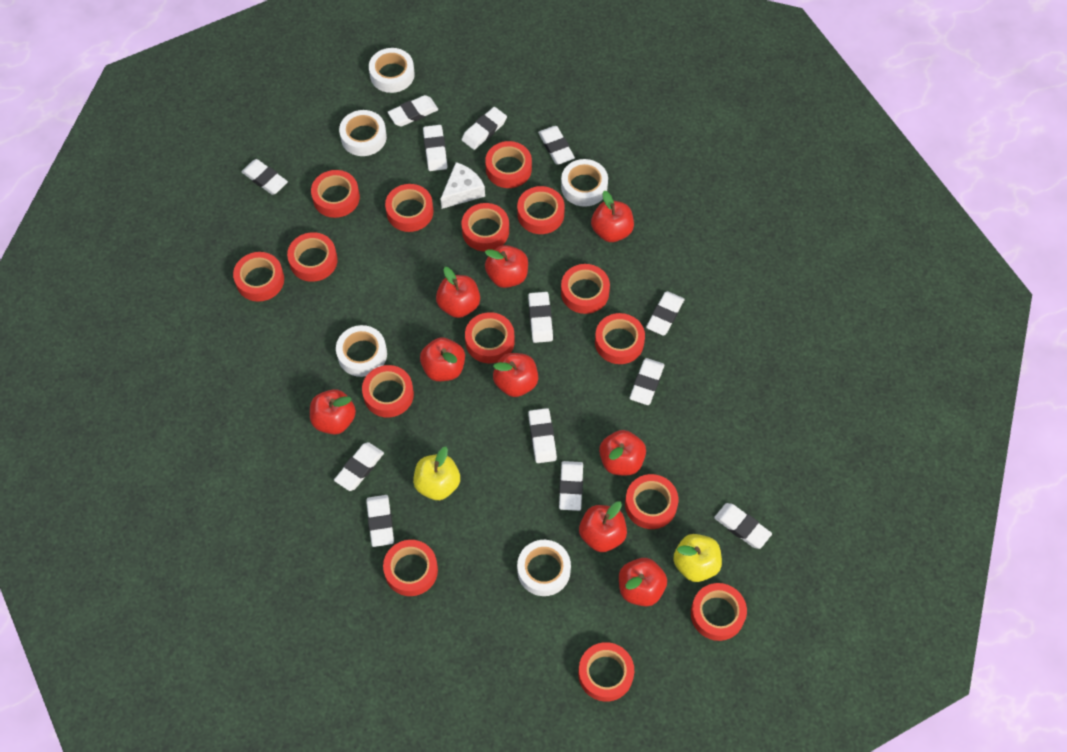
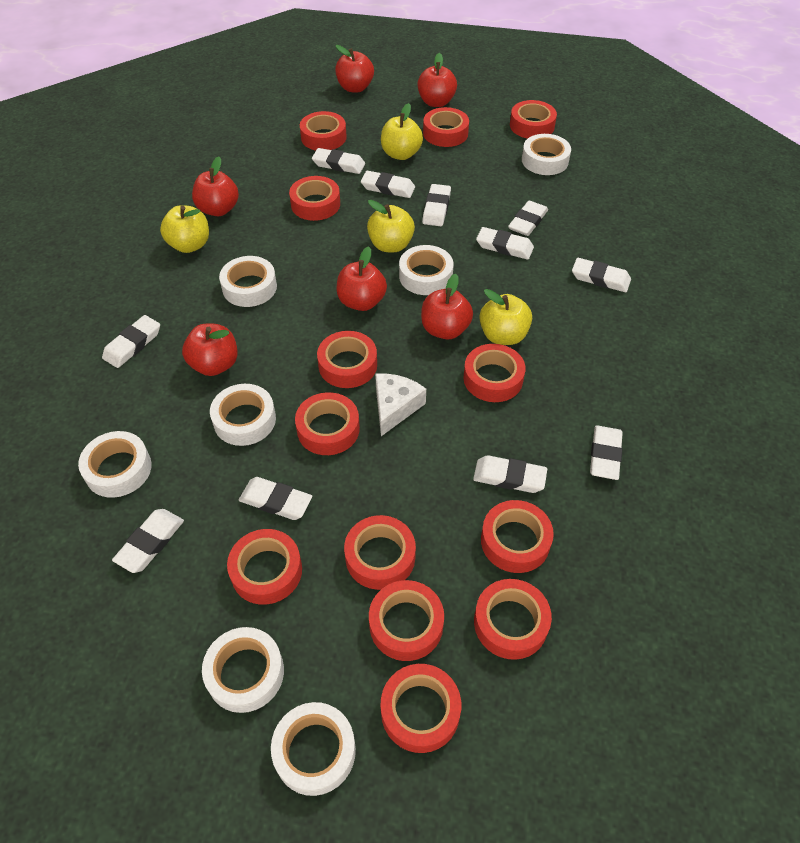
red apple: [310,389,356,434] [420,337,465,381] [436,267,480,318] [485,245,528,288] [493,353,538,397] [579,501,627,552] [591,191,634,242] [599,430,646,475] [619,558,667,606] = 9 -> [182,324,238,376] [192,157,239,216] [335,45,374,93] [336,246,387,311] [417,53,457,107] [421,274,473,339] = 6
red tape: [233,252,284,302] [287,232,338,282] [311,170,360,218] [362,365,414,417] [383,540,438,596] [385,184,434,232] [461,203,509,251] [465,312,515,363] [485,141,532,188] [517,186,565,234] [561,264,610,314] [578,642,634,702] [595,313,645,364] [625,474,678,529] [691,583,747,641] = 15 -> [227,529,302,605] [289,176,340,221] [295,392,360,455] [300,111,347,151] [317,331,377,388] [344,515,416,590] [369,580,444,661] [381,664,461,753] [423,107,469,147] [463,344,525,402] [474,579,552,660] [481,500,554,573] [510,100,557,139] = 13
white eraser: [241,159,288,195] [334,442,384,491] [366,495,394,547] [388,95,438,127] [423,125,447,171] [462,107,507,150] [528,292,553,343] [528,408,557,463] [538,126,575,165] [559,461,583,511] [630,358,664,405] [646,291,684,336] [714,503,772,549] = 13 -> [102,315,160,368] [112,509,184,573] [239,477,312,520] [312,148,365,174] [361,171,415,198] [422,184,451,226] [473,455,547,493] [476,227,534,260] [508,201,548,236] [572,258,631,292] [590,425,623,480] = 11
white tape: [336,325,387,377] [339,110,387,156] [369,48,415,93] [517,540,571,596] [561,159,608,207] = 5 -> [78,431,152,498] [202,627,284,713] [210,384,276,446] [219,256,277,307] [271,702,356,796] [399,245,454,295] [522,134,571,175] = 7
yellow apple: [413,447,460,500] [673,534,722,582] = 2 -> [160,205,209,253] [367,200,415,252] [381,103,423,160] [479,289,532,345] = 4

